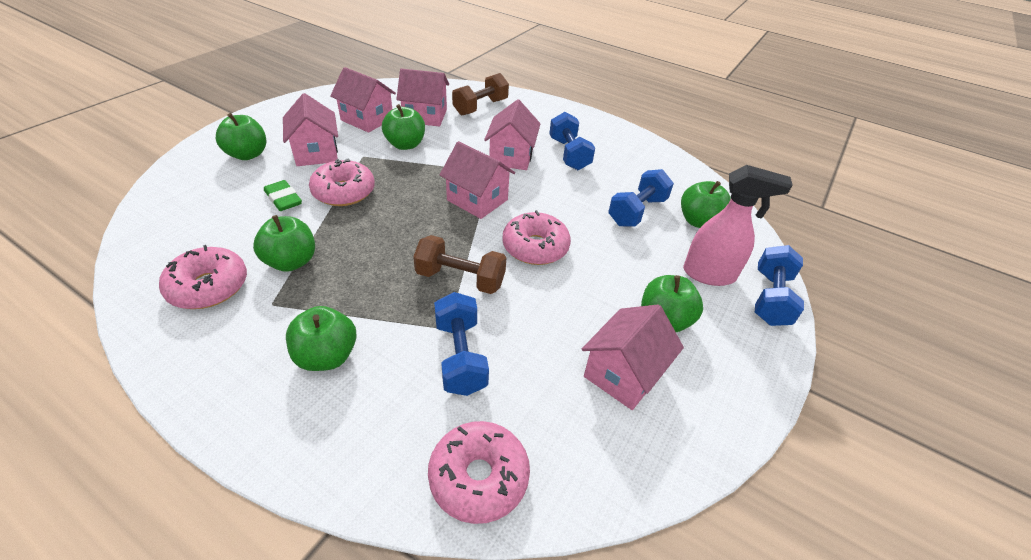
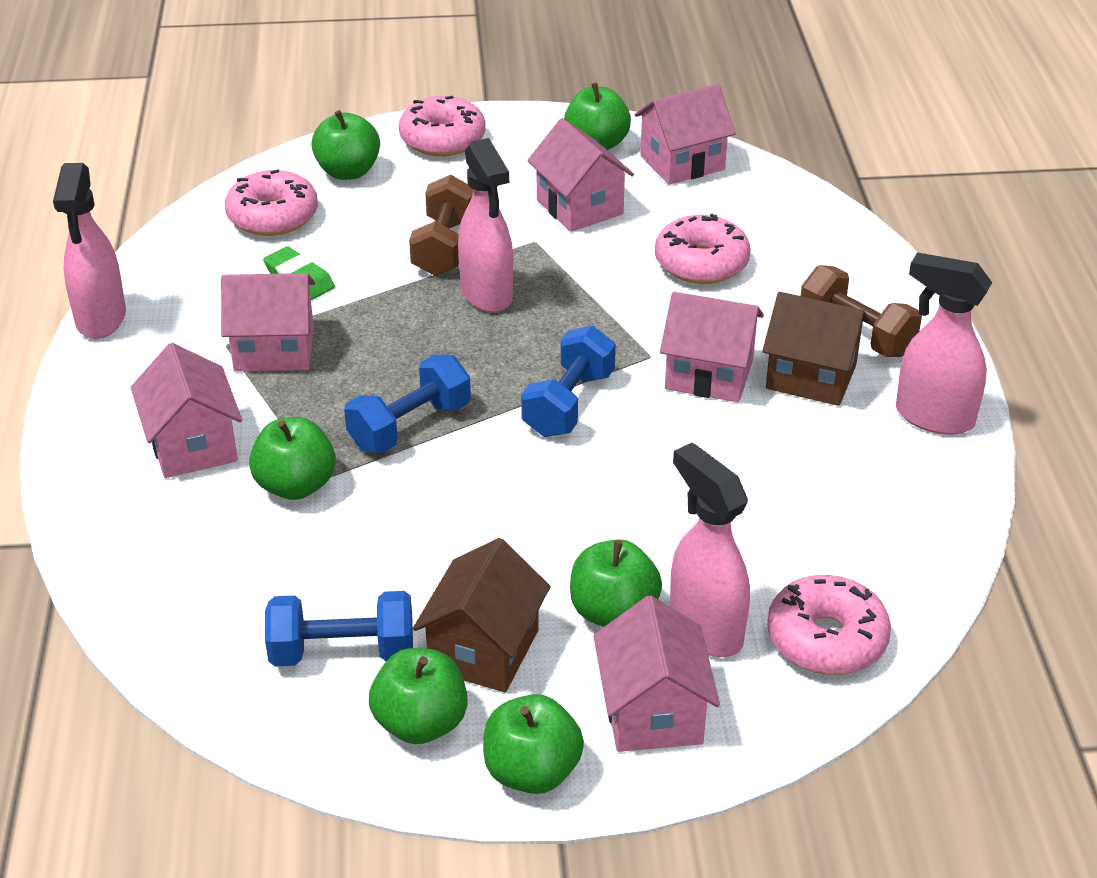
blue dumbbell: [434,292,489,396] [549,112,595,170] [608,169,674,226] [755,245,804,326] = 4 -> [265,591,413,666] [344,355,471,453] [521,326,616,437] = 3
brown house: none = 0 -> [413,538,551,692] [762,292,869,406] = 2
pink spray bottle: [683,165,793,286] = 1 -> [53,163,126,339] [458,138,513,313] [670,443,750,657] [896,252,992,435] = 4

